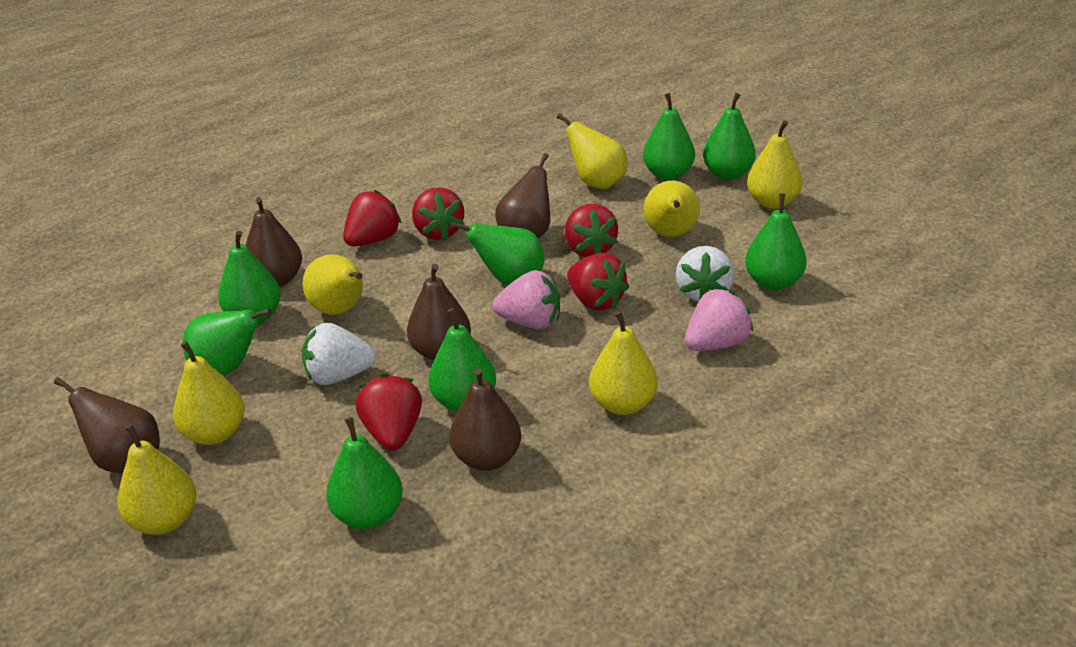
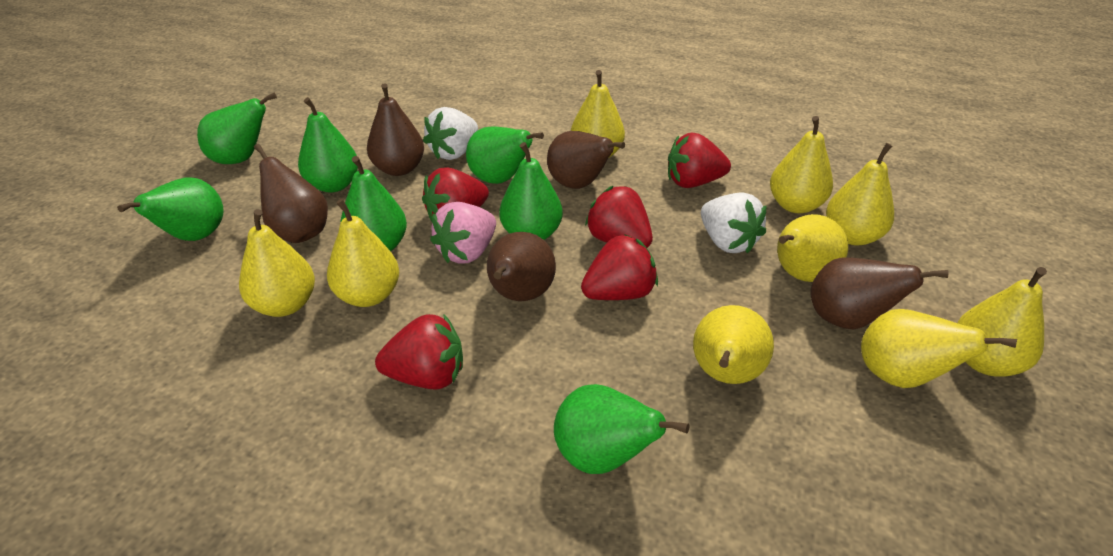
green pear: [183,308,271,375] [218,230,281,324] [326,417,403,529] [429,308,496,412] [451,222,545,285] [643,93,695,180] [703,93,756,180] [745,193,807,291] = 8 -> [117,177,224,241] [197,93,277,164] [298,97,358,193] [340,156,407,251] [466,126,544,184] [499,142,563,240] [554,384,689,474] = 7
pink strawberry: [492,270,560,330] [685,288,753,351] = 2 -> [430,202,496,264] = 1
yellow pear: [118,424,196,535] [173,341,245,445] [302,254,363,315] [557,113,627,189] [589,310,658,415] [644,181,700,237] [747,120,803,209] = 7 -> [239,209,315,317] [327,199,399,307] [571,70,625,157] [693,305,774,384] [770,116,833,213] [777,214,848,282] [826,143,894,245] [861,309,1017,388] [957,267,1047,377] = 9

